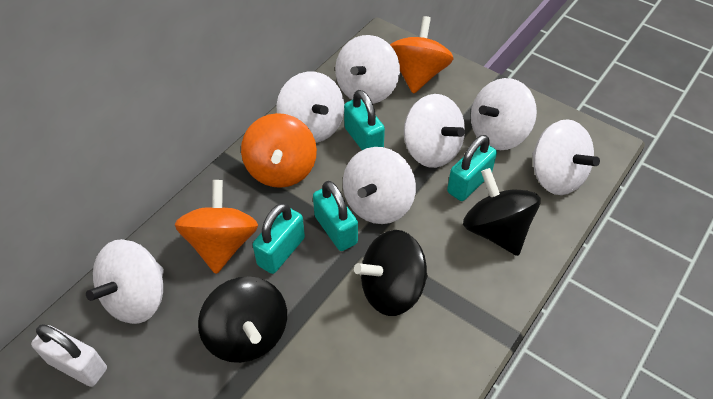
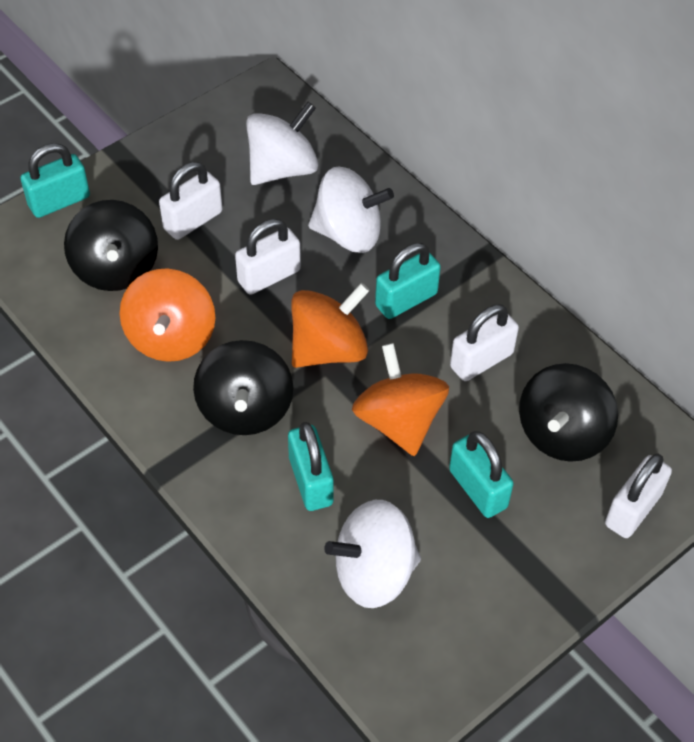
white padlock: [31,324,107,387] = 1 -> [159,162,222,240] [235,219,301,295] [450,304,519,381] [605,454,672,538] = 4
white spinning top: [86,239,164,324] [277,72,344,143] [335,35,400,104] [343,147,416,224] [404,94,465,168] [471,78,537,150] [532,119,600,195] = 7 -> [246,102,319,185] [308,167,394,253] [324,500,421,608] = 3

